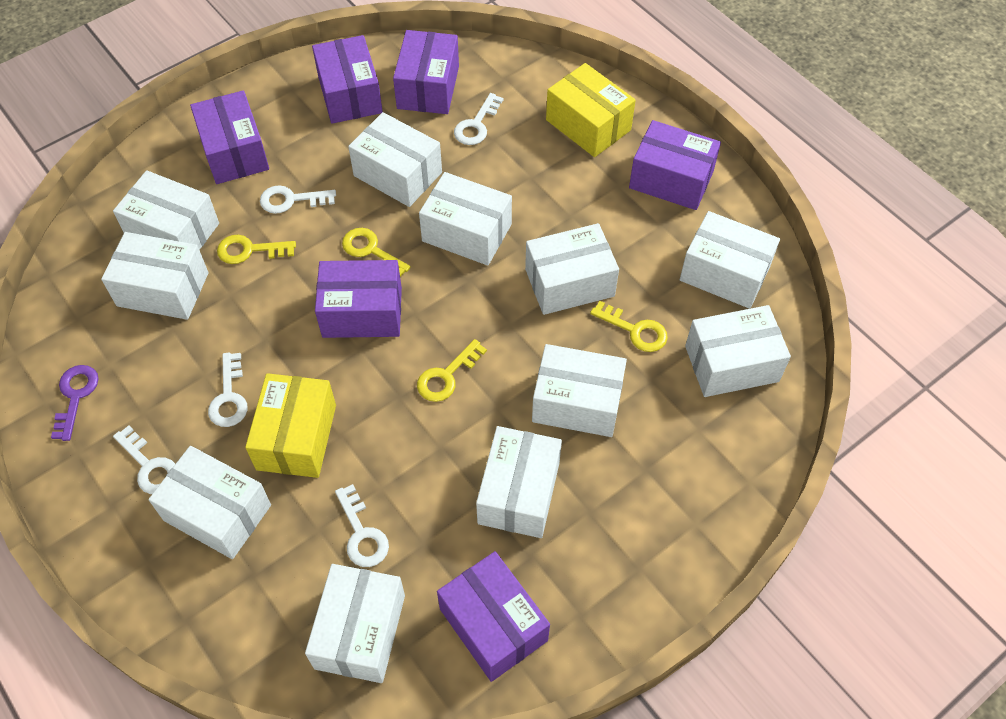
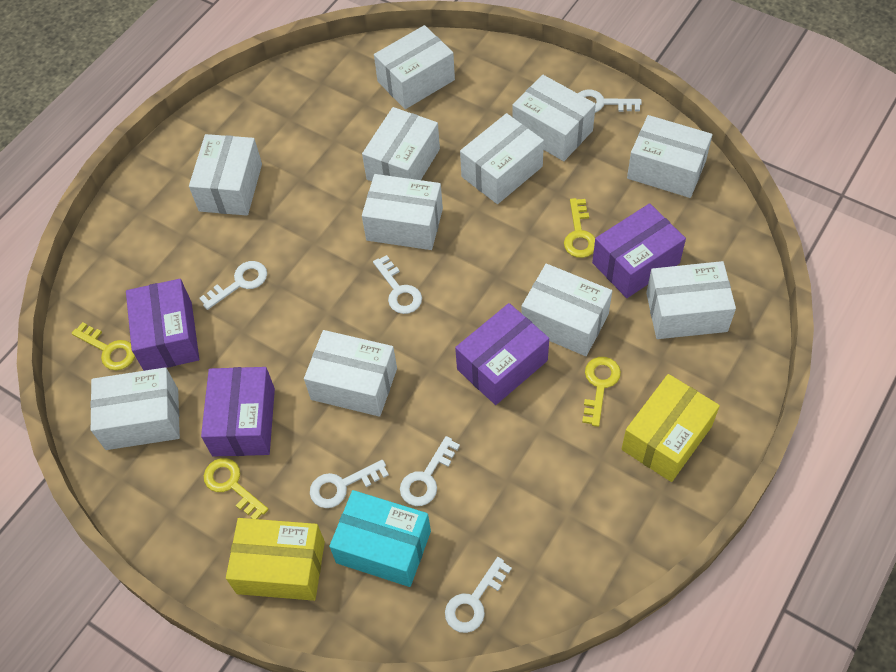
purple box: [190,90,269,184] [312,35,383,124] [315,260,402,338] [393,30,459,114] [437,551,550,682] [629,120,721,210] = 6 -> [126,279,199,371] [201,367,275,457] [455,303,549,405] [592,203,686,298] = 4
purple key: [51,365,99,441] = 1 -> none = 0
turquoise box: none = 0 -> [329,490,431,587] = 1
white key: [113,425,175,494] [208,352,248,427] [260,185,336,214] [335,484,389,567] [454,93,503,145] = 5 -> [199,261,267,310] [310,460,389,508] [373,255,422,314] [400,436,460,506] [445,557,512,633] [578,90,642,113] = 6

